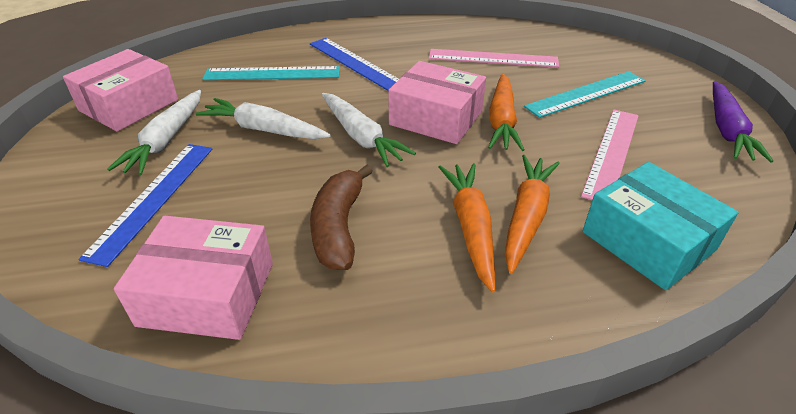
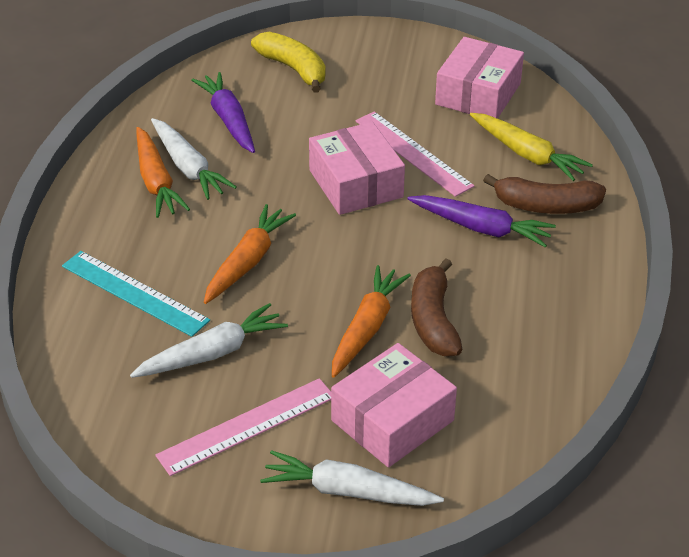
blue ruler: [79,144,212,267] [310,38,399,91] = 2 -> none = 0
brown banana: [310,165,373,270] = 1 -> [411,259,462,357] [483,174,606,214] = 2
purple carrot: [713,81,774,162] = 1 -> [192,72,255,153] [407,195,556,247] = 2
turquoise box: [583,162,738,290] = 1 -> none = 0
turquoise ruler: [202,66,340,80] [524,71,646,118] = 2 -> [62,251,210,337] = 1
yellow banana: none = 0 -> [251,32,325,93] = 1
yellow carrot: none = 0 -> [470,113,593,181] = 1

